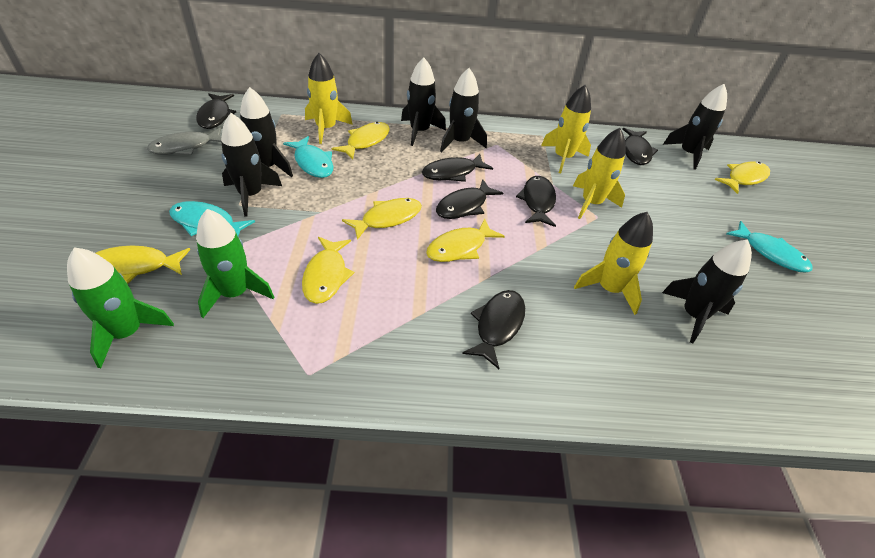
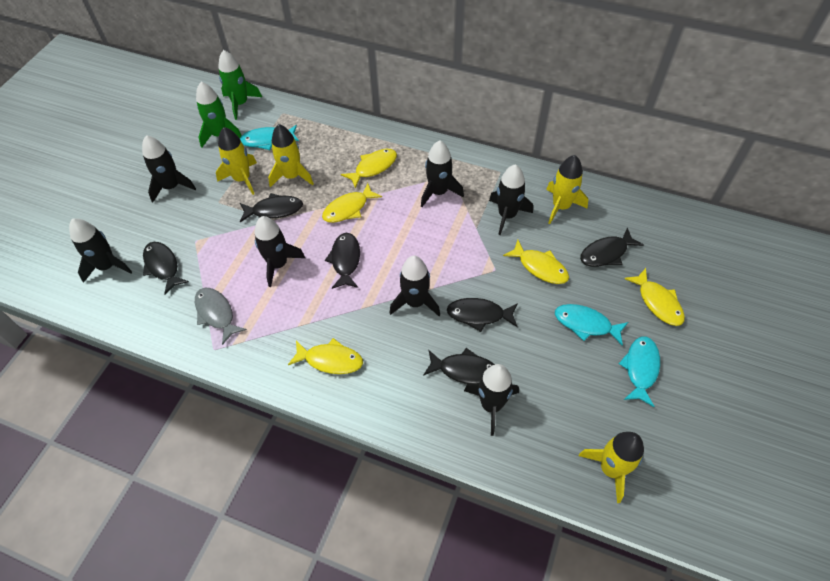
black rocket: [221,113,282,217] [240,87,293,177] [401,57,446,146] [440,68,487,152] [662,239,752,343] [663,84,727,170] = 6 -> [69,218,132,283] [142,135,196,202] [255,216,305,287] [390,256,440,316] [421,140,464,207] [464,364,519,436] [489,164,533,235] = 7
yellow fish: [96,246,190,284] [302,237,354,304] [332,122,390,160] [342,198,422,240] [426,218,505,262] [714,162,770,194] = 6 -> [288,338,363,374] [322,183,382,223] [341,149,397,189] [503,240,569,284] [624,268,685,326] = 5

